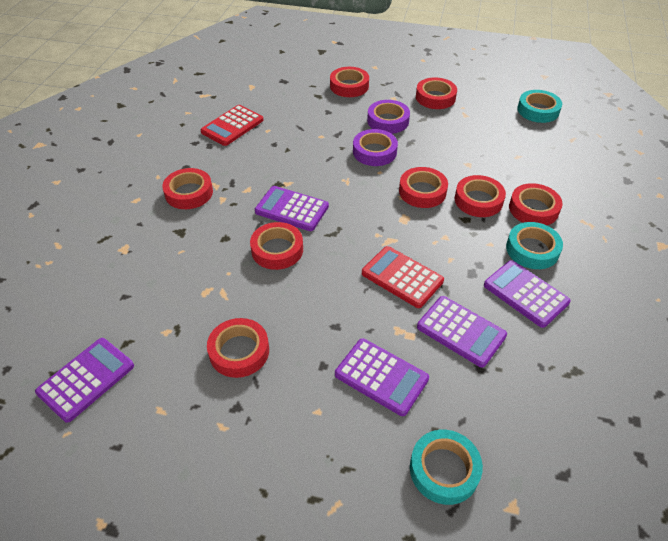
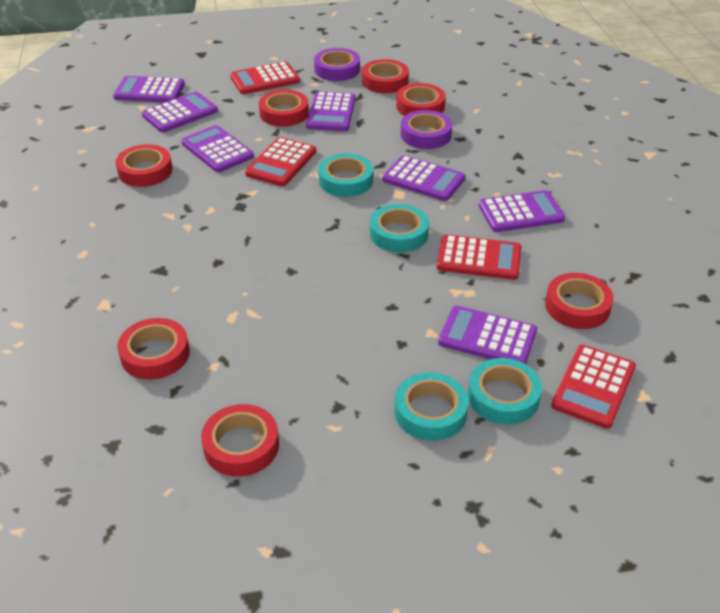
purple calculator: [35,338,134,423] [255,186,329,231] [335,338,429,416] [417,296,507,368] [484,260,571,328] = 5 -> [113,76,185,103] [142,92,218,132] [181,125,254,172] [306,91,356,131] [383,155,465,201] [438,306,537,364] [479,190,565,232] = 7
red calculator: [200,105,263,146] [362,246,444,308] = 2 -> [230,61,300,94] [245,137,316,186] [437,234,521,280] [551,345,636,429] = 4
red tape: [162,168,213,209] [207,318,269,378] [250,222,303,270] [330,67,369,97] [399,167,448,208] [416,77,457,109] [455,175,506,217] [509,183,563,225] = 8 -> [115,144,172,187] [117,318,190,380] [201,404,279,477] [259,90,309,127] [362,59,409,93] [396,83,446,116] [545,273,614,329] = 7
turquoise tape: [410,430,483,505] [506,222,563,269] [517,90,562,123] = 3 -> [318,153,373,197] [370,204,429,253] [395,372,469,441] [468,358,542,425] = 4

